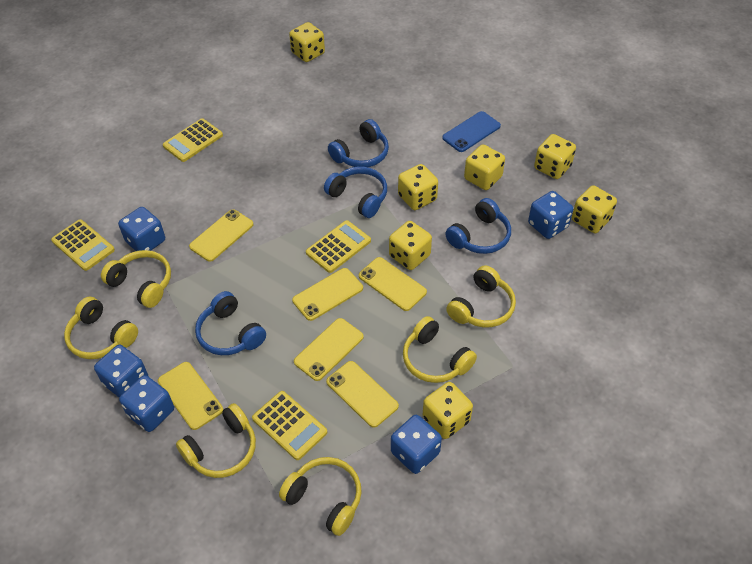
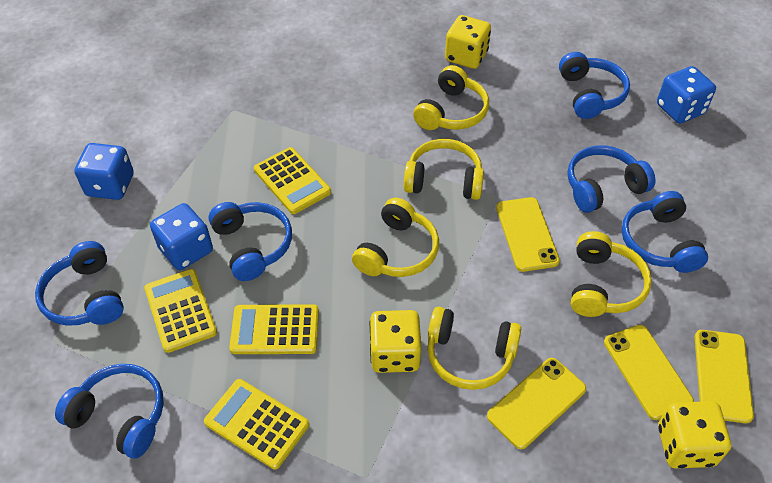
blue dice: [94,345,148,397] [118,207,165,251] [119,375,174,432] [391,415,442,474] [528,191,573,239] = 5 -> [74,143,134,200] [150,203,213,270] [657,66,716,124] = 3
blue headphones: [195,291,266,355] [324,167,387,218] [328,119,389,167] [445,198,511,254] = 4 -> [35,241,124,326] [55,364,164,458] [209,202,292,281] [559,52,630,119] [568,145,655,213] [622,191,708,273] = 6
blue phone: [442,111,501,152] = 1 -> none = 0
yellow dice: [289,22,325,62] [389,221,432,270] [398,164,438,210] [423,382,473,439] [464,144,505,190] [534,134,576,179] [572,185,617,233] = 7 -> [369,310,421,373] [445,15,491,69] [658,401,731,468] = 3
yellow headphones: [64,297,138,359] [101,250,171,308] [176,403,256,478] [279,457,362,536] [403,316,477,383] [446,265,516,327] = 6 -> [352,198,439,277] [404,139,484,200] [413,65,489,130] [427,307,521,390] [571,231,652,317] = 5
yellow phone: [158,362,223,430] [189,209,254,262] [292,268,363,321] [294,318,364,381] [326,361,399,428] [359,257,427,311] = 6 -> [487,358,586,449] [496,197,560,272] [604,325,694,420] [695,330,754,423] = 4

